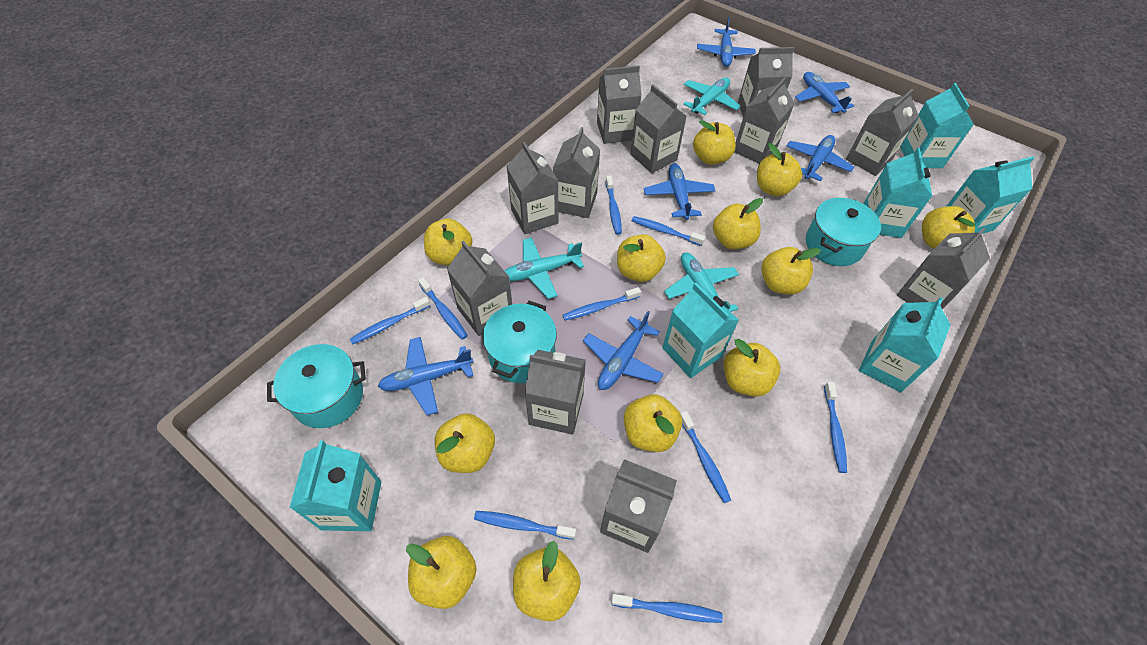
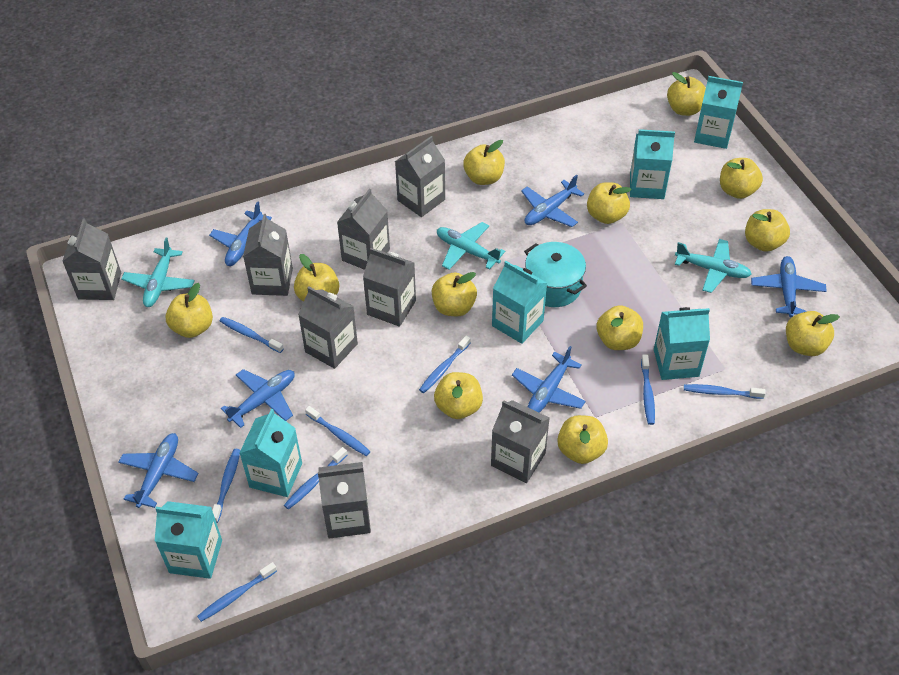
blue toothbrush: [350,297,430,345] [418,277,468,340] [474,511,576,540] [563,287,641,321] [606,176,622,235] [611,594,723,623] [632,216,705,246] [680,411,731,503] [824,382,847,473] = 9 -> [197,562,277,622] [212,449,240,523] [220,317,284,353] [284,447,347,510] [305,406,371,456] [419,336,471,393] [641,355,655,425] [684,384,766,399] = 8
grey carton: [447,240,512,336] [507,142,559,234] [525,350,586,435] [553,127,600,218] [597,65,642,144] [600,459,677,553] [630,85,686,173] [734,77,795,164] [738,47,794,117] [846,89,919,176] [897,228,990,309] = 11 -> [62,218,121,300] [243,214,293,296] [298,286,358,369] [318,462,371,539] [337,189,390,270] [363,248,416,327] [395,136,445,217] [491,400,550,483] = 8
turquoise pot: [267,344,366,428] [483,301,557,383] [806,198,881,266] = 3 -> [524,242,587,307] = 1

